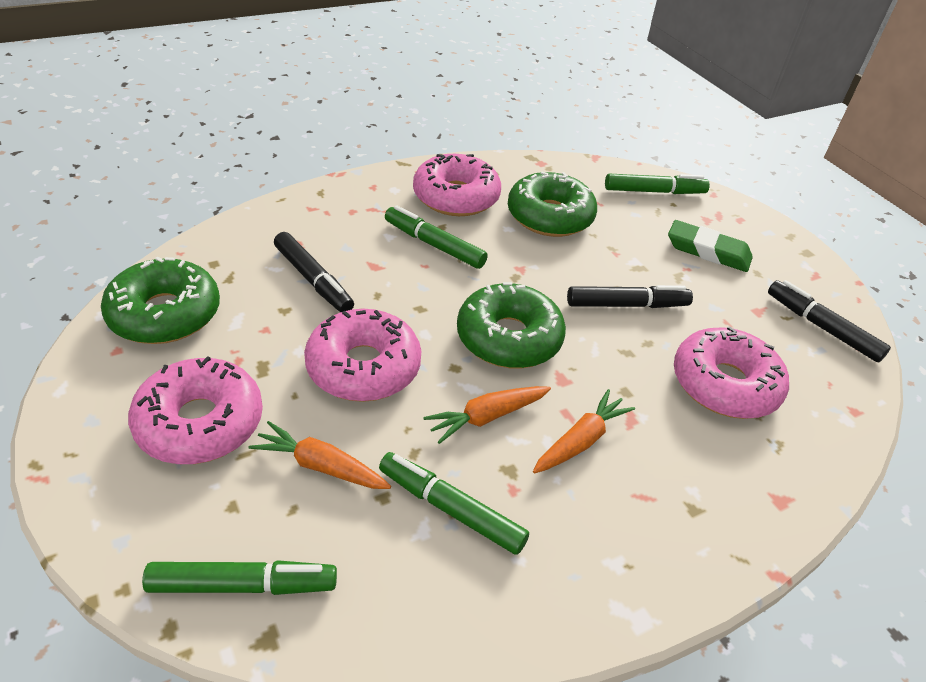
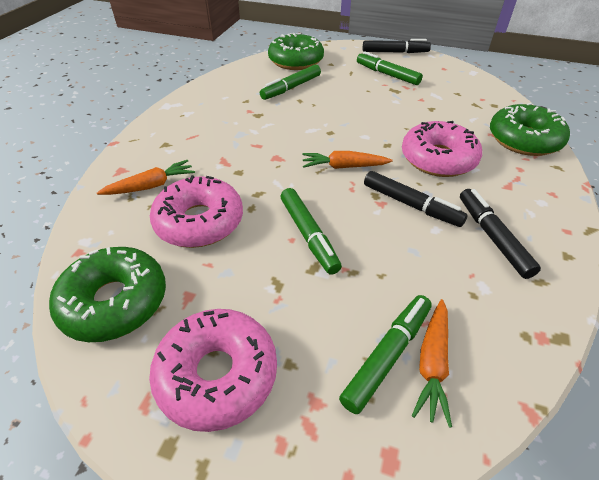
green eraser: [668,220,753,272] = 1 -> none = 0
pink donut: [128,356,263,464] [304,309,421,402] [413,154,501,216] [674,326,789,419] = 4 -> [149,309,277,432] [150,175,243,248] [402,121,482,177] = 3

